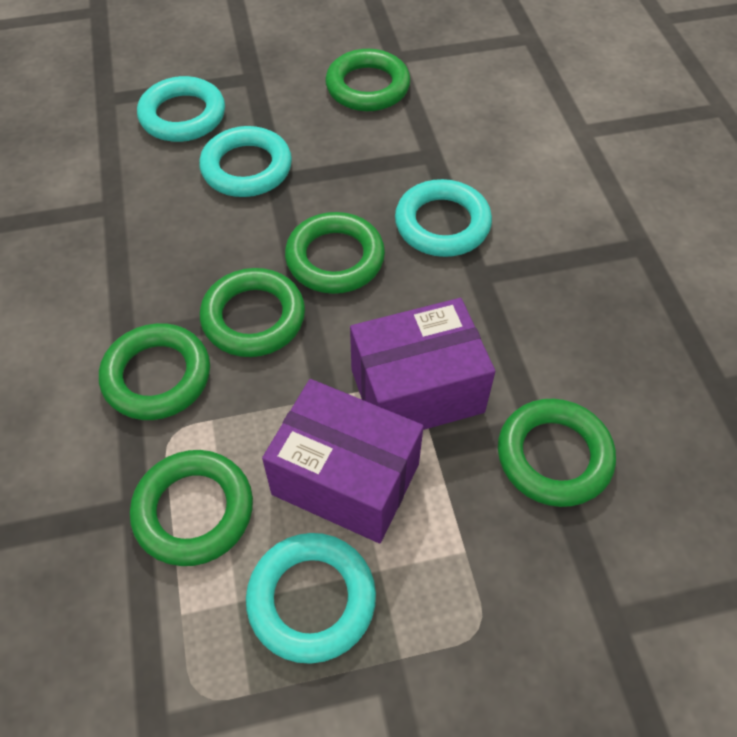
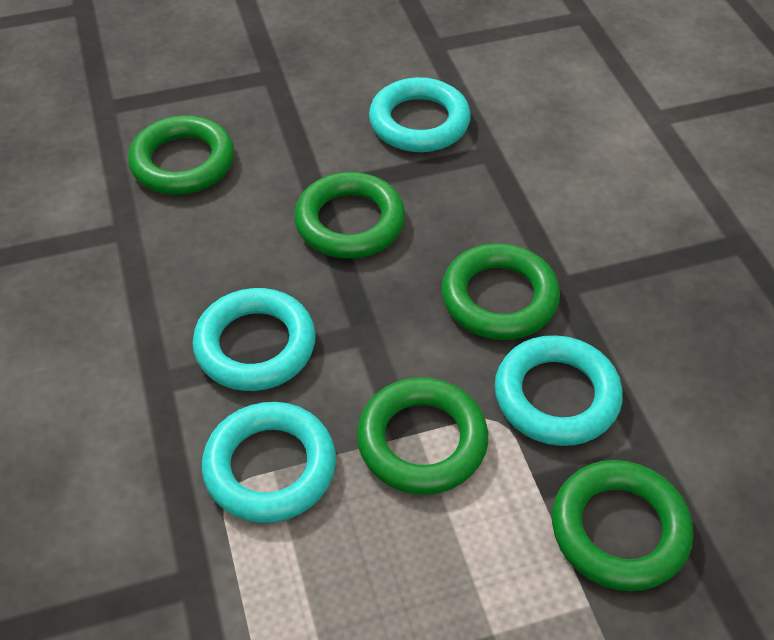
green ring: [99,323,210,420] [130,450,253,566] [200,268,305,357] [285,212,385,294] [325,49,411,111] [498,399,616,507] = 6 -> [128,115,234,195] [294,172,405,259] [357,377,488,495] [441,243,560,340] [552,460,693,591] = 5
purple box: [262,379,424,543] [350,298,495,430] = 2 -> none = 0

